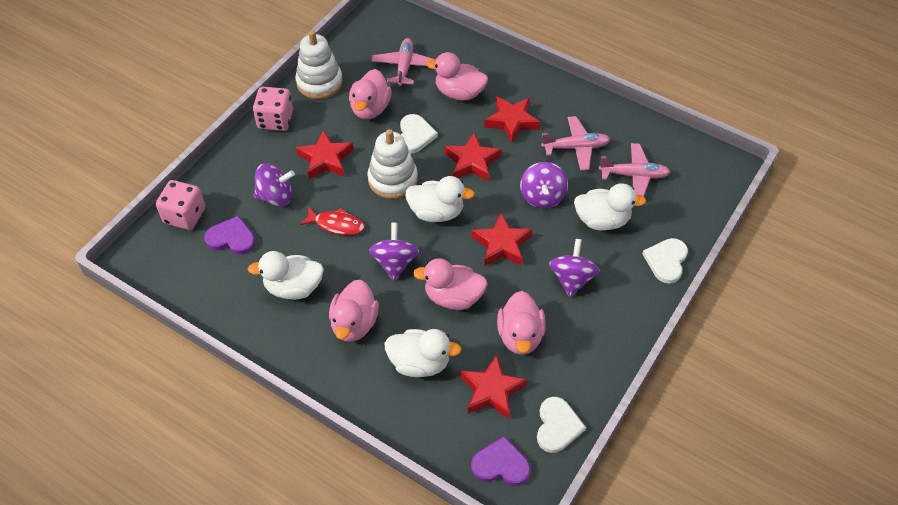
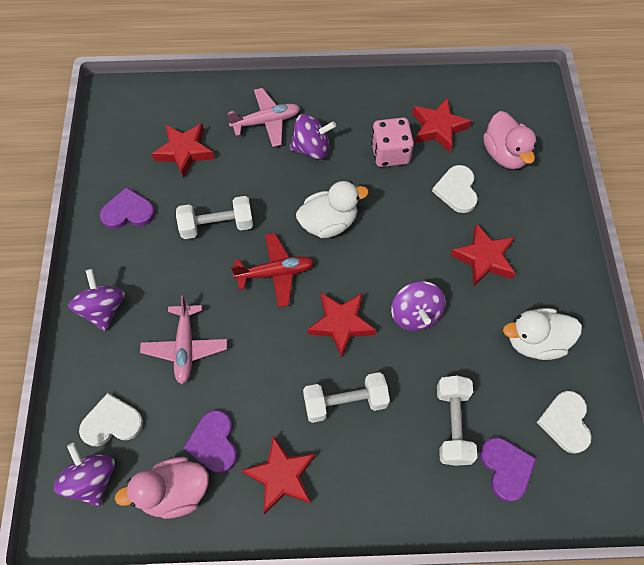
pink dice: [156,180,205,230] [253,87,293,131] = 2 -> [371,118,414,167] = 1
pink duck: [329,279,379,342] [349,69,391,119] [413,258,487,310] [426,52,488,101] [497,291,546,355] = 5 -> [115,457,209,519] [483,111,537,169] = 2
pink plane: [372,38,432,86] [541,116,610,171] [599,143,670,197] = 3 -> [140,296,227,384] [227,88,300,147] = 2
purple heart: [204,215,256,254] [471,436,531,486] = 2 -> [100,187,155,229] [183,410,237,473] [480,437,536,502] = 3
red fish: [300,207,365,235] = 1 -> none = 0
red plane: none = 0 -> [231,233,314,307] = 1
white duck: [248,251,324,300] [385,329,462,377] [405,176,475,222] [574,183,646,231] = 4 -> [296,181,369,238] [503,308,582,360] = 2
white dumbbell: none = 0 -> [176,196,253,239] [303,372,390,423] [437,376,477,466] = 3
white stacking toy: [295,30,343,99] [367,129,418,199] = 2 -> none = 0

